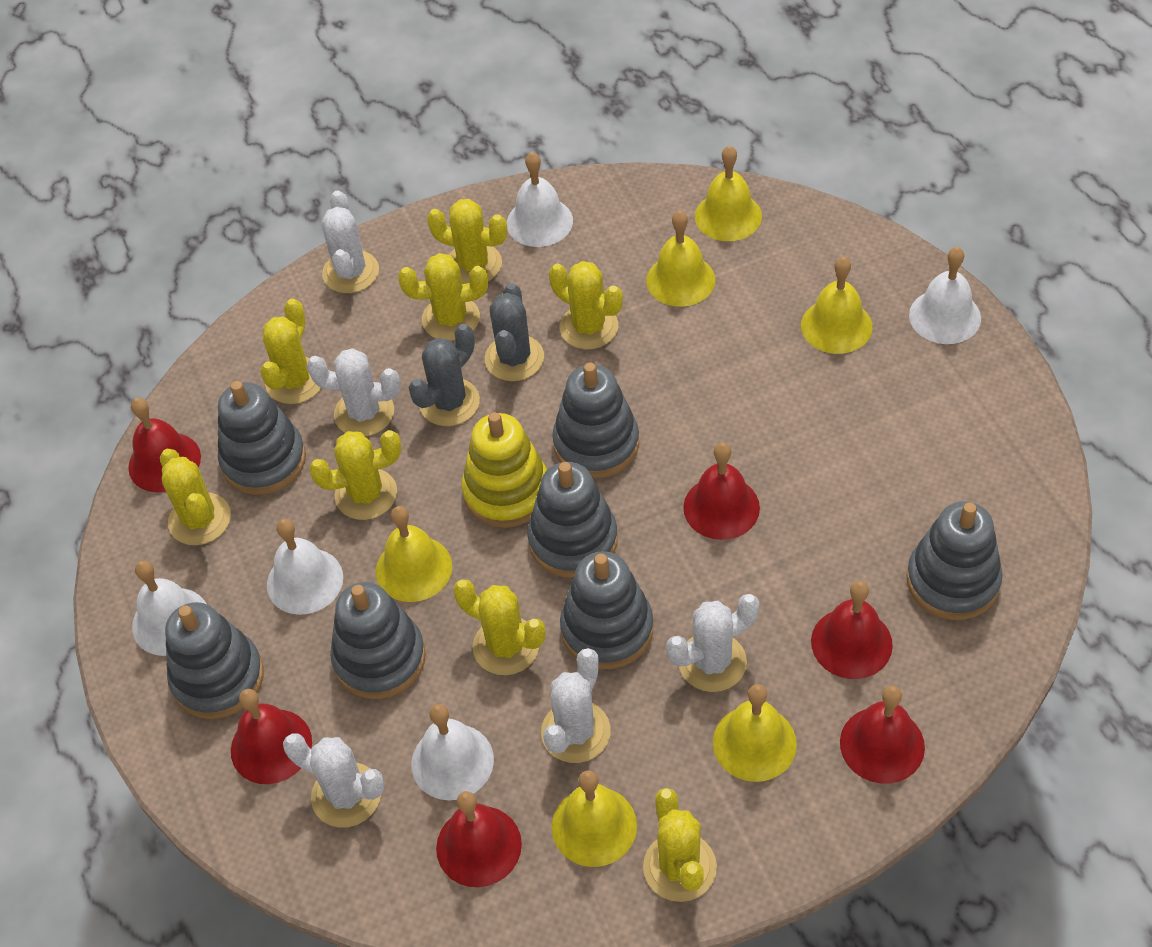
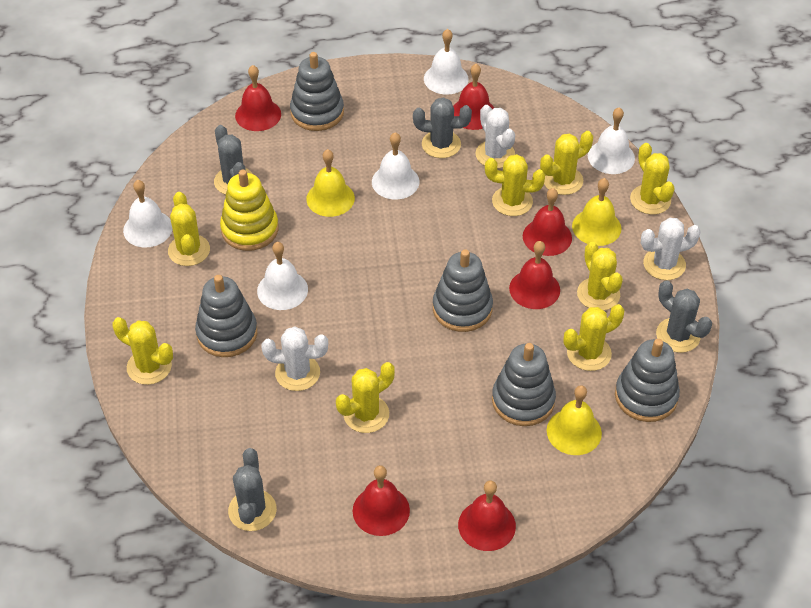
grey cactus: [409,324,480,426] [485,283,544,381] = 2 -> [214,125,253,195] [228,448,277,531] [413,97,472,158] [656,280,712,353] = 4
grey stacking toy: [165,602,264,719] [218,381,306,495] [330,582,426,699] [527,462,618,578] [552,362,639,478] [560,551,653,669] [906,501,1003,620] = 7 -> [195,275,257,357] [290,52,344,131] [433,249,493,332] [492,343,556,426] [615,339,680,422] = 5
white cactus: [283,733,384,827] [307,348,401,437] [321,191,379,293] [541,648,611,763] [666,594,759,692] = 5 -> [261,326,328,391] [475,105,515,168] [641,218,701,280] = 3
yellow bell: [376,506,452,602] [552,770,637,867] [646,211,715,307] [695,146,762,241] [713,684,797,782] [801,257,872,354] = 6 -> [306,149,355,217] [547,385,602,455] [572,178,621,246] = 3

